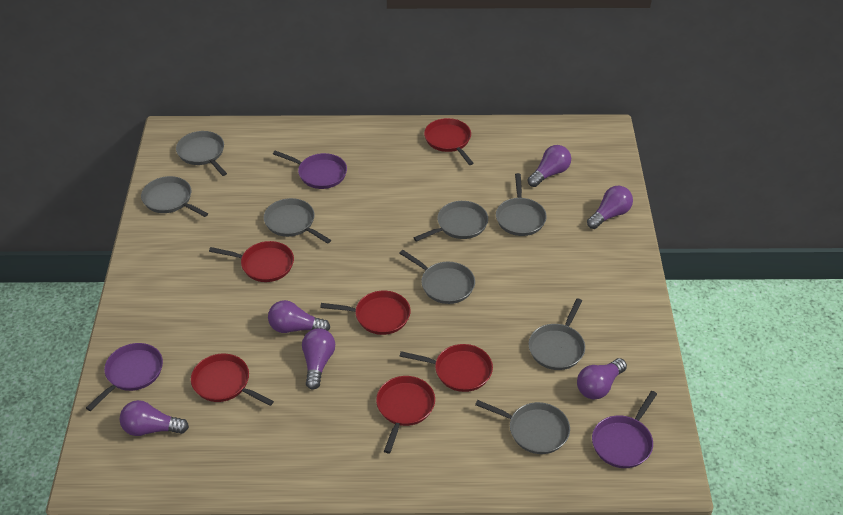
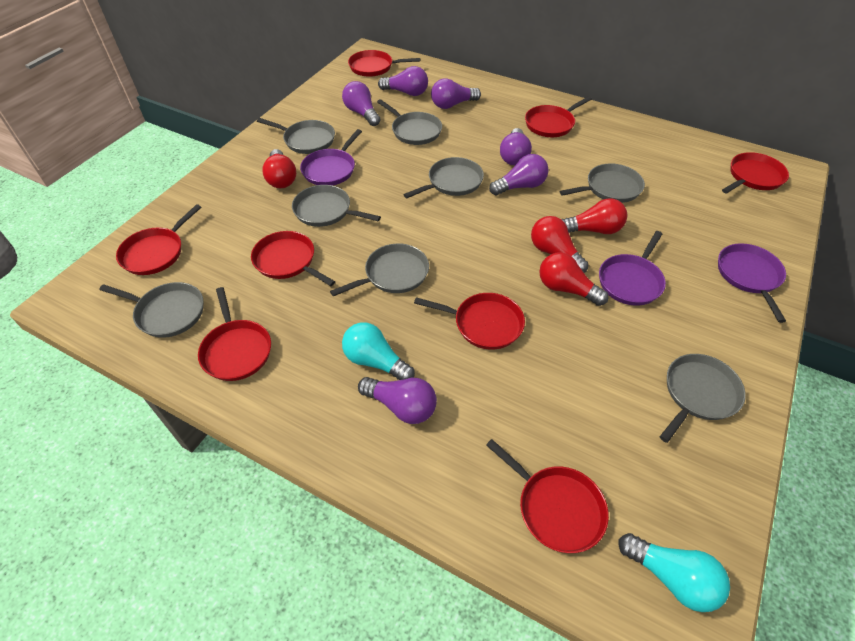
red light bulb: none = 0 -> [262,149,296,188] [531,216,589,273] [539,252,608,306] [561,198,627,234] = 4
red pan: [191,354,274,406] [209,241,294,282] [320,291,411,335] [376,376,435,453] [399,344,493,392] [424,118,474,165] = 6 -> [116,204,201,275] [198,287,271,381] [251,231,335,286] [348,50,420,77] [414,293,525,350] [486,439,609,553] [525,96,592,137] [722,152,789,194] = 8
turquoise light bulb: none = 0 -> [342,322,415,380] [618,533,730,612] = 2

